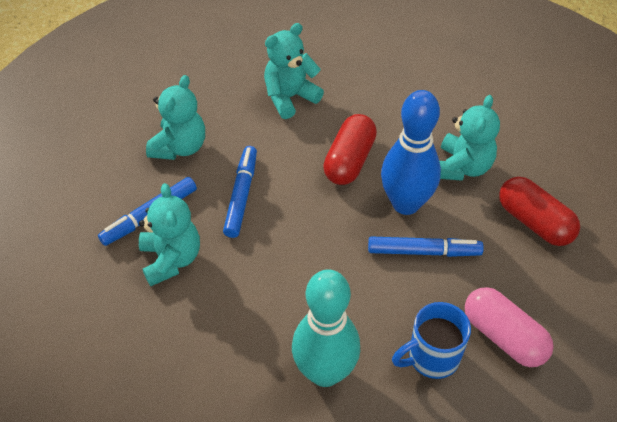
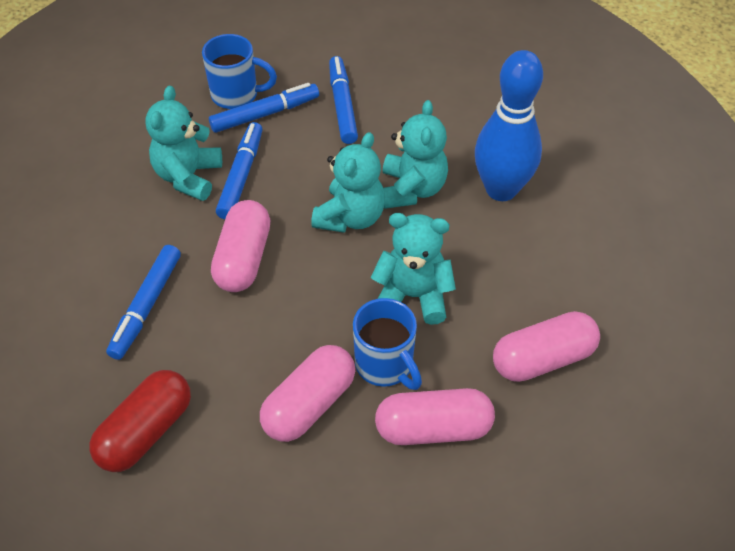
blue marker: [98,177,197,246] [223,146,257,238] [368,237,484,257] = 3 -> [106,245,181,360] [209,83,319,133] [216,122,263,219] [329,56,358,144] = 4
blue mug: [392,302,471,379] = 1 -> [202,34,277,109] [353,298,422,390] = 2
pink capsule: [465,287,554,367] = 1 -> [211,200,270,292] [260,345,355,442] [375,388,495,445] [493,311,600,382] = 4
red capsule: [323,114,377,185] [499,176,580,246] = 2 -> [89,370,191,472] = 1
turquoise bowling pin: [292,270,360,387] = 1 -> none = 0

